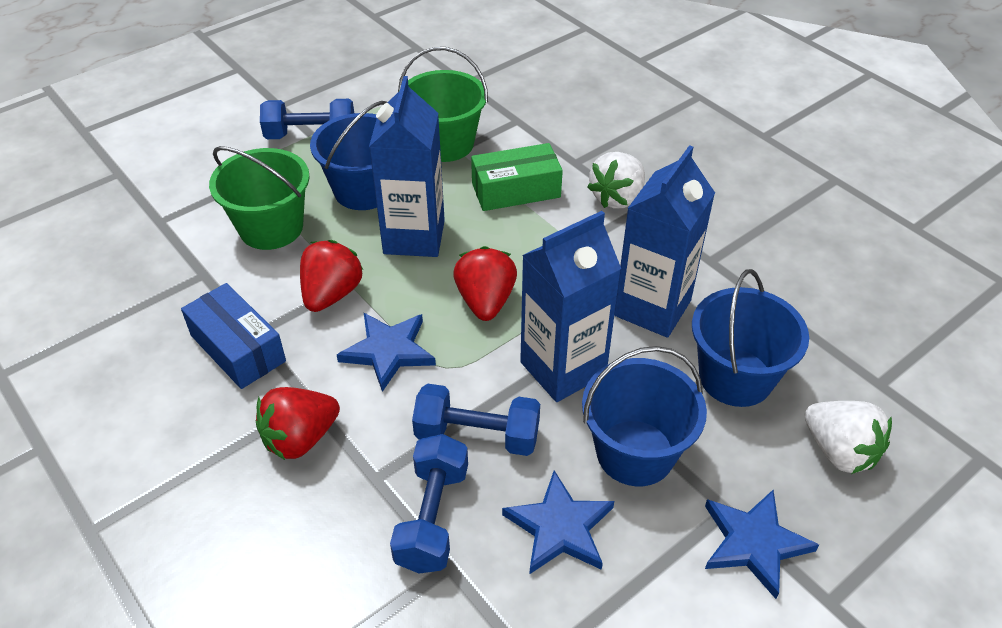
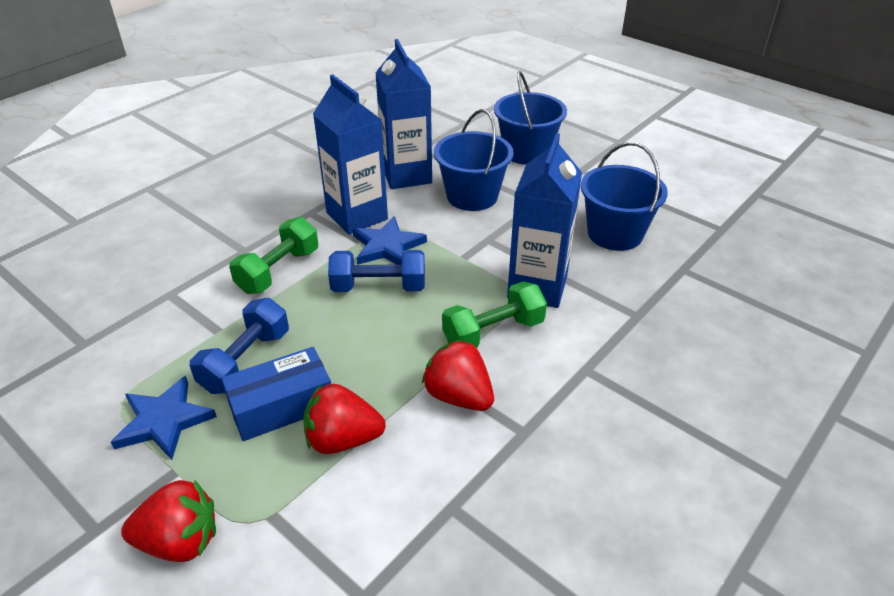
blue dumbbell: [260,99,354,139] [390,434,468,574] [412,384,540,456] = 3 -> [190,298,289,394] [328,250,425,292] = 2
blue star: [337,313,436,392] [502,470,614,575] [705,490,819,599] = 3 -> [111,376,217,460] [353,216,427,265] = 2
green box: [471,143,563,211] = 1 -> none = 0
green bucket: [209,146,310,250] [398,47,488,162] = 2 -> none = 0
green dumbbell: none = 0 -> [229,217,318,294] [442,281,547,348] = 2
white strawberry: [587,152,645,209] [804,401,892,474] = 2 -> none = 0

